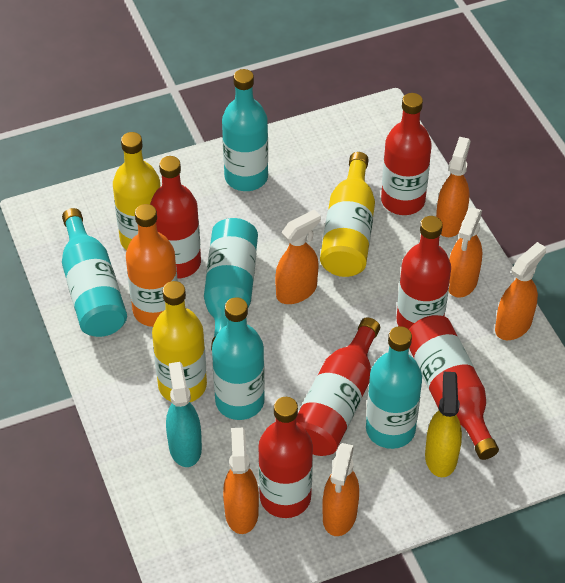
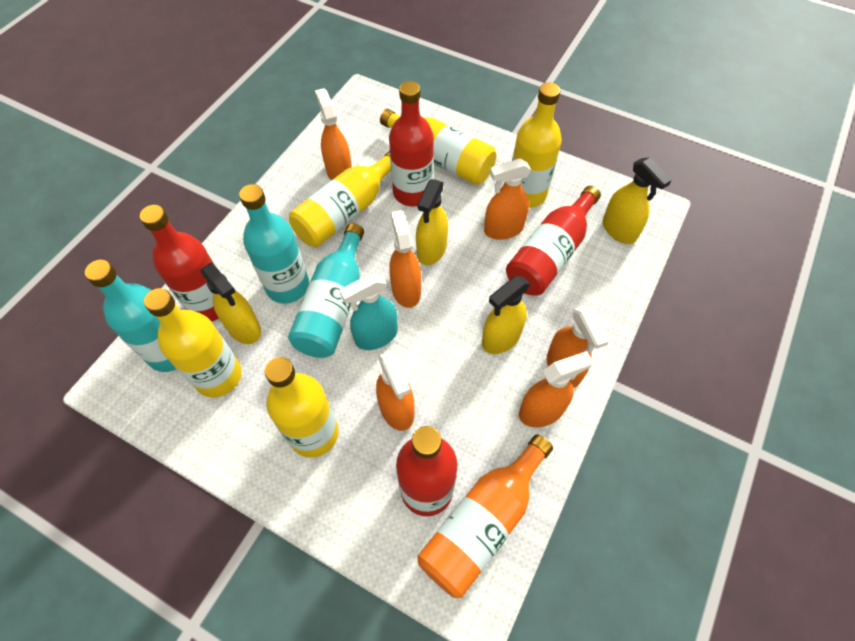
red bottle: [150,156,201,279] [258,397,313,518] [296,317,380,456] [381,93,432,215] [396,216,451,329] [409,315,499,460] = 6 -> [140,205,219,322] [389,81,434,206] [396,426,457,516] [506,186,601,295] = 4
turquoise bottle: [62,208,127,337] [204,218,258,350] [212,297,265,420] [222,69,268,191] [366,326,422,449] = 5 -> [85,260,176,372] [239,184,309,304] [288,223,364,358] = 3
yellow bottle: [113,132,161,250] [152,281,207,402] [320,152,375,277] = 3 -> [144,288,242,398] [265,357,339,458] [289,151,391,247] [380,109,496,185] [512,82,562,208] = 5
yellow spray bottle: [425,372,462,477] = 1 -> [200,263,261,344] [416,179,448,265] [482,276,530,354] [603,157,672,244] = 4

